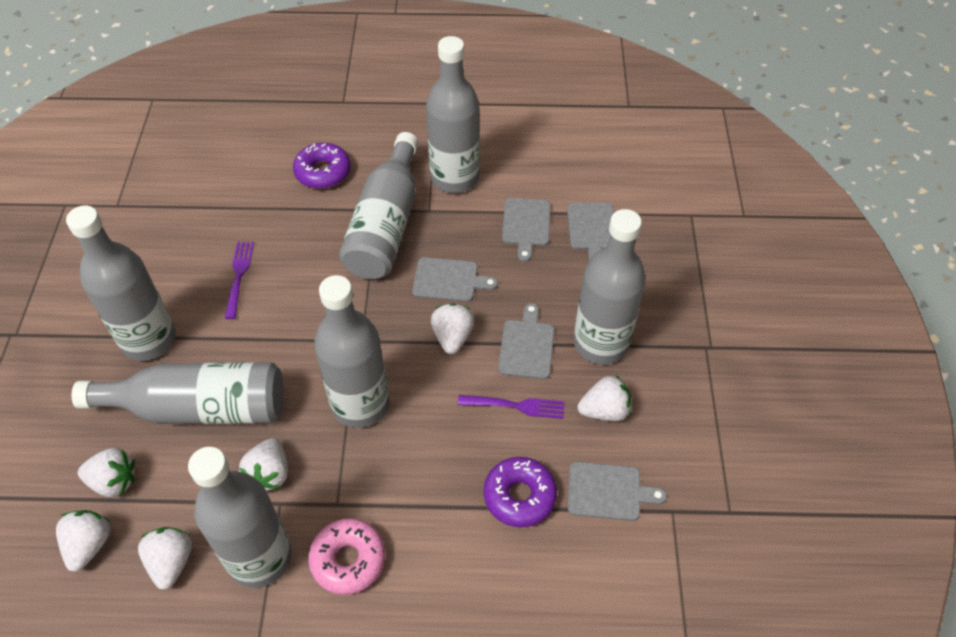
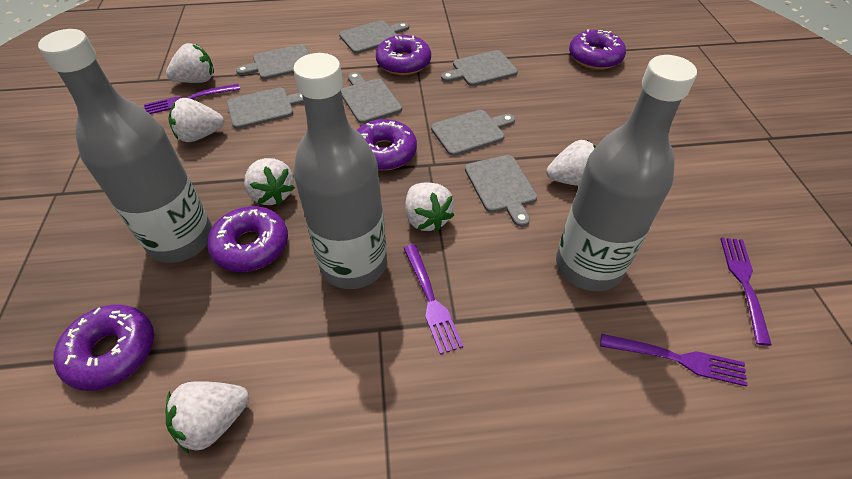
grey bottle: [66,205,176,361] [72,362,284,424] [188,447,292,588] [314,275,389,428] [339,132,419,279] [426,36,480,193] [574,209,646,364] = 7 -> [38,29,212,263] [293,53,387,289] [556,55,697,291] = 3
grey cutting board: [412,257,498,302] [498,303,554,379] [502,198,551,262] [567,203,614,261] [568,462,667,521] = 5 -> [227,87,304,129] [236,44,309,79] [339,20,409,54] [341,72,402,124] [431,110,515,156] [441,50,518,86] [465,155,537,227] = 7
pink donut: [308,518,386,595] = 1 -> none = 0
purple donut: [293,143,351,189] [484,457,557,527] = 2 -> [53,304,154,391] [207,206,288,272] [357,119,417,171] [376,35,431,75] [569,29,626,70] = 5
purple fork: [225,242,254,319] [458,395,565,419] = 2 -> [144,84,240,114] [404,244,463,355] [600,333,748,386] [720,237,772,346] = 4

